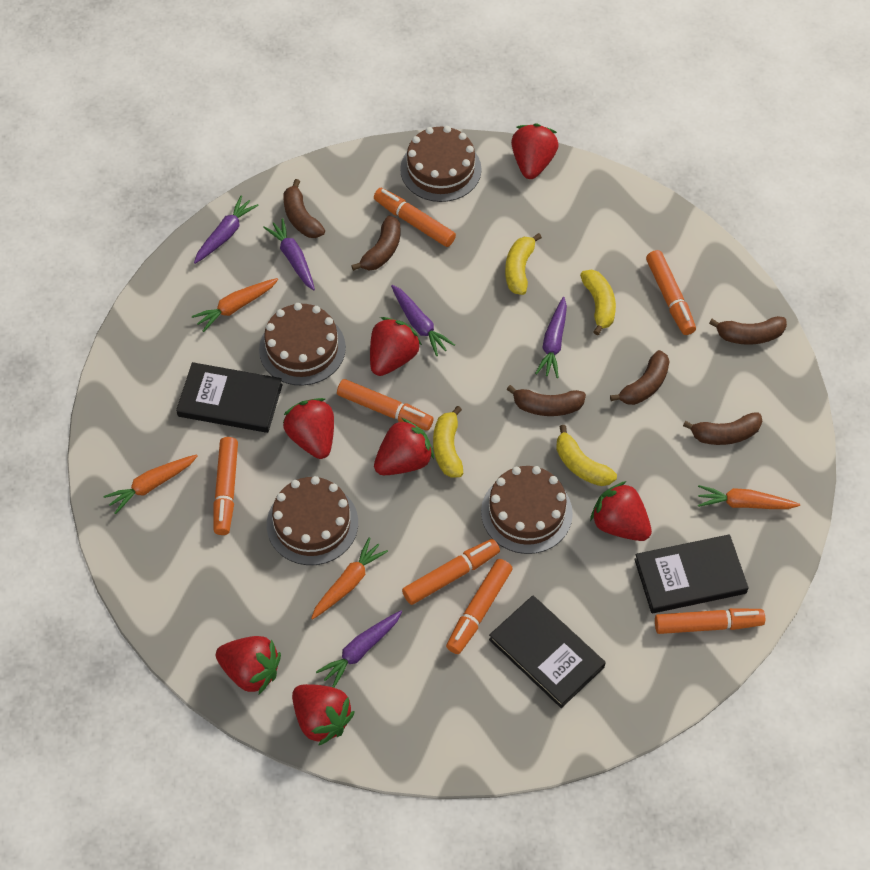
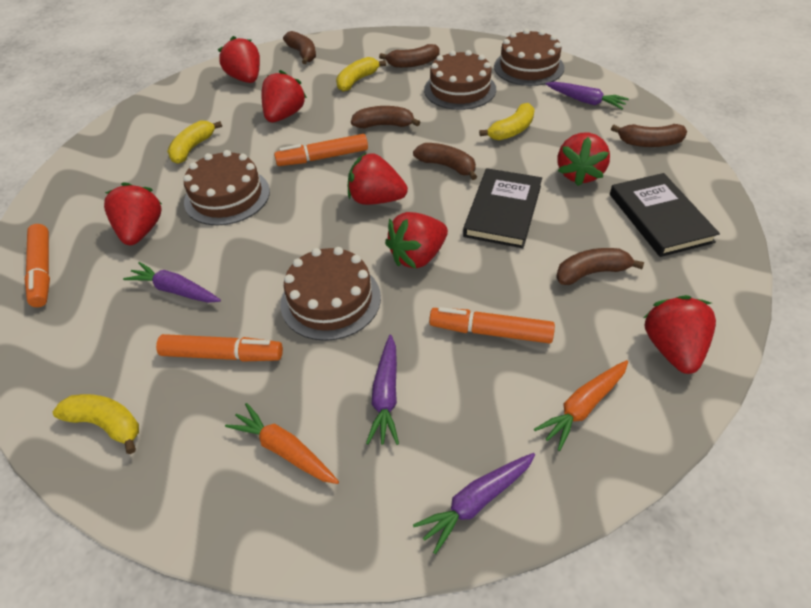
black book: [176,362,283,433] [489,595,606,708] [634,534,749,613] = 3 -> [463,168,542,248] [610,173,720,257] = 2
orange carrot: [103,454,198,514] [192,278,278,332] [311,537,388,619] [698,485,800,509] = 4 -> [225,403,339,484] [534,360,628,451] = 2
orange marker: [213,437,238,535] [337,379,434,431] [374,188,456,247] [402,539,500,605] [446,559,513,654] [646,250,696,335] [655,608,765,634] = 7 -> [25,224,50,307] [156,334,283,362] [274,134,368,166] [429,307,555,343] = 4
purple carrot: [194,196,259,264] [263,218,315,290] [316,611,402,688] [391,285,455,356] [535,297,567,378] = 5 -> [123,262,221,303] [366,335,399,445] [413,453,535,554] [545,82,629,109] = 4

